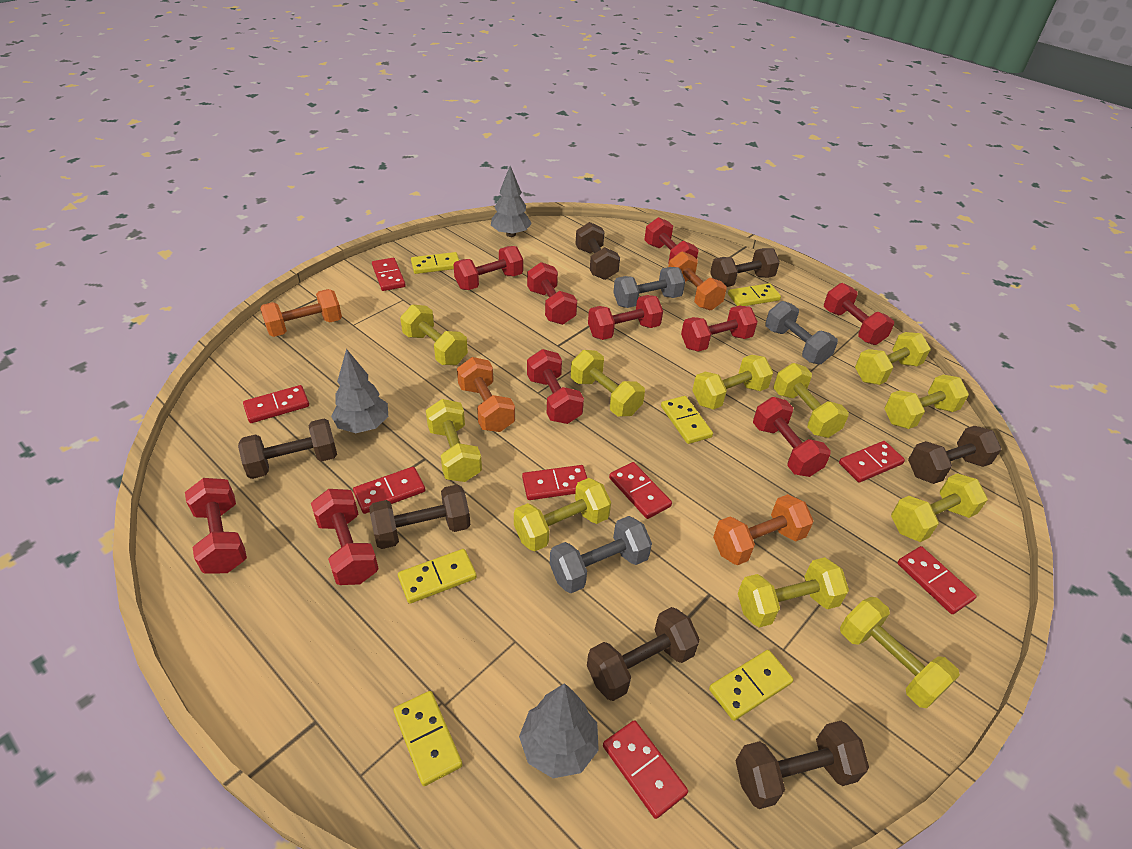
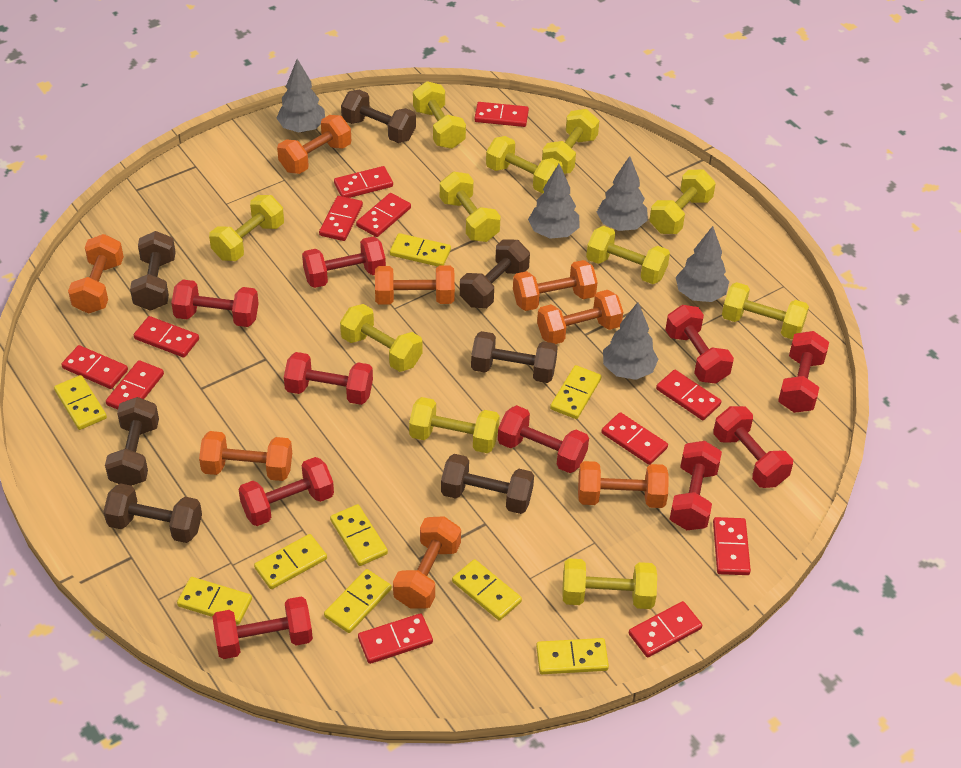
grey dumbbell: [550,516,652,593] [613,267,685,308] [765,301,838,364] = 3 -> none = 0
grey tree: [331,349,388,433] [491,166,532,237] [519,683,599,778] = 3 -> [276,59,325,132] [528,164,579,239] [597,156,648,231] [603,302,658,380] [676,226,729,302] = 5
orange dumbbell: [260,289,342,337] [457,357,515,432] [668,251,727,310] [713,494,813,565] = 4 -> [68,234,124,314] [199,431,292,481] [277,115,351,174] [375,265,455,305] [393,516,461,609] [513,260,598,311] [537,290,623,344] [578,461,669,508] = 8
red domino: [243,385,309,423] [353,467,425,514] [372,258,406,291] [522,465,587,500] [603,720,688,819] [609,462,672,519] [839,441,905,483] [897,546,977,614] = 8 -> [61,345,128,389] [106,360,164,410] [134,316,199,358] [319,196,363,241] [334,166,393,198] [356,193,411,237] [358,613,433,664] [474,102,529,127] [601,412,668,465] [629,601,702,657] [656,370,721,420] [713,517,751,575] = 12
yellow domino: [393,691,462,786] [398,549,477,604] [411,252,459,274] [661,396,713,444] [709,650,793,721] [728,283,781,306] = 6 -> [54,375,107,430] [177,577,252,625] [254,534,327,589] [324,569,392,633] [330,504,388,566] [390,233,451,267] [452,559,522,621] [536,638,609,674] [550,365,601,419] = 9

